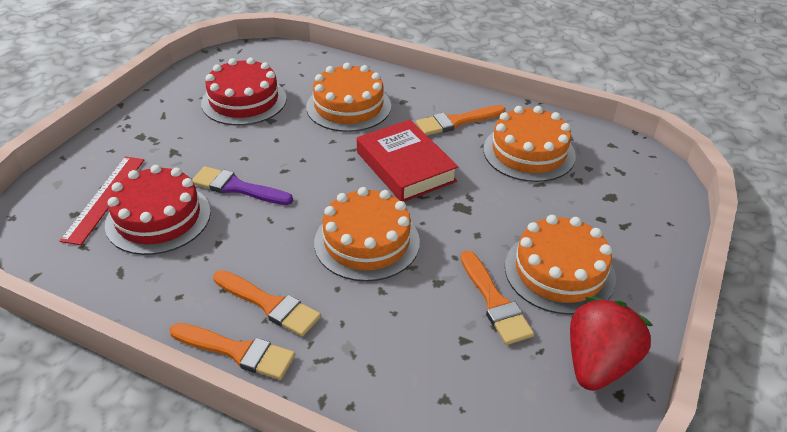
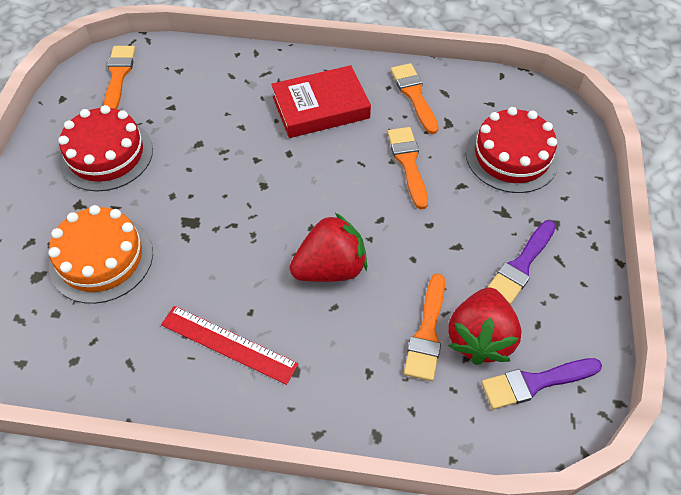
orange cake: [306,63,391,132] [314,187,420,282] [483,106,576,182] [505,215,616,315] = 4 -> [48,205,153,304] = 1
purple brush: [192,166,293,205] = 1 -> [481,358,602,409] [487,220,556,305] = 2
red strawberry: [570,297,653,391] = 1 -> [290,213,367,282] [448,287,522,365] = 2

